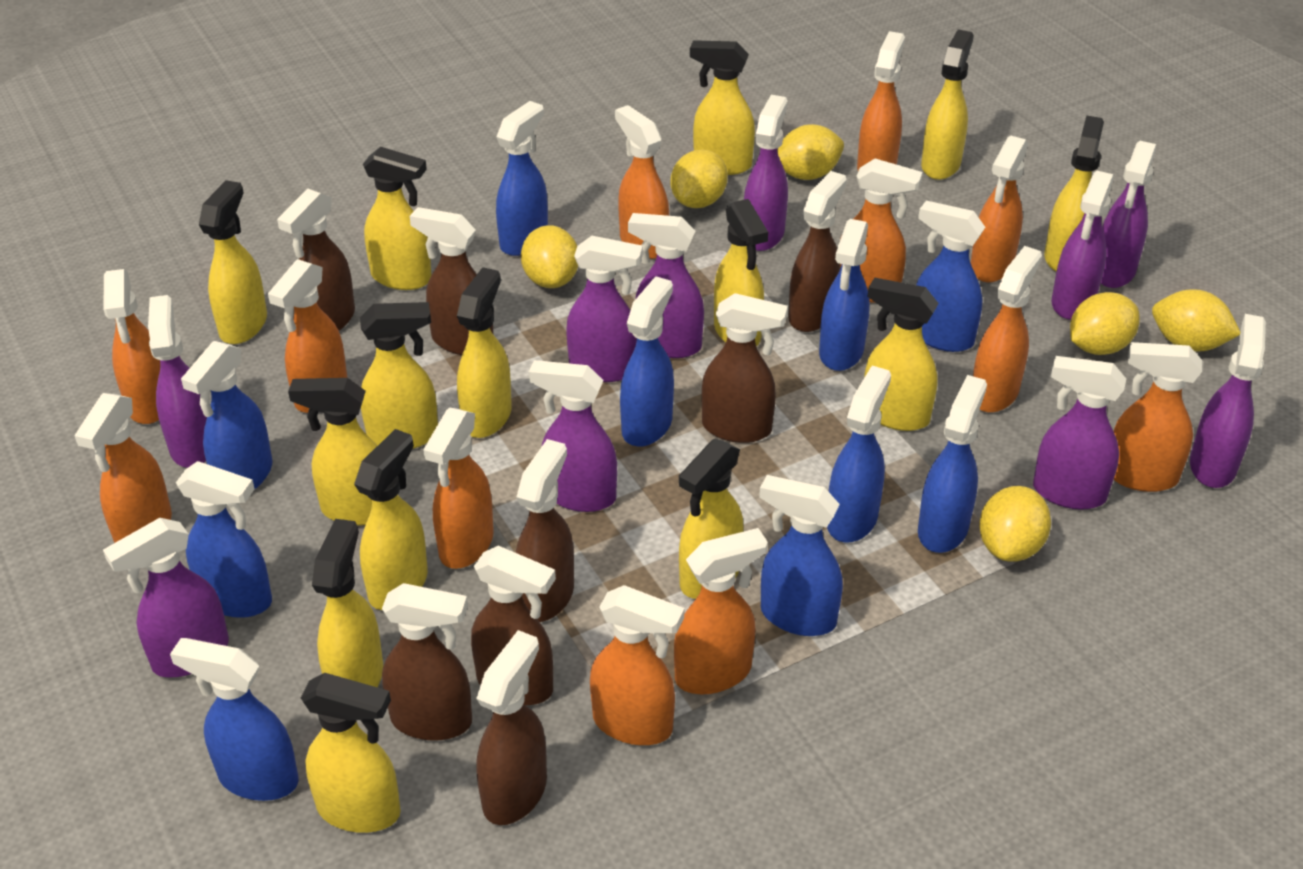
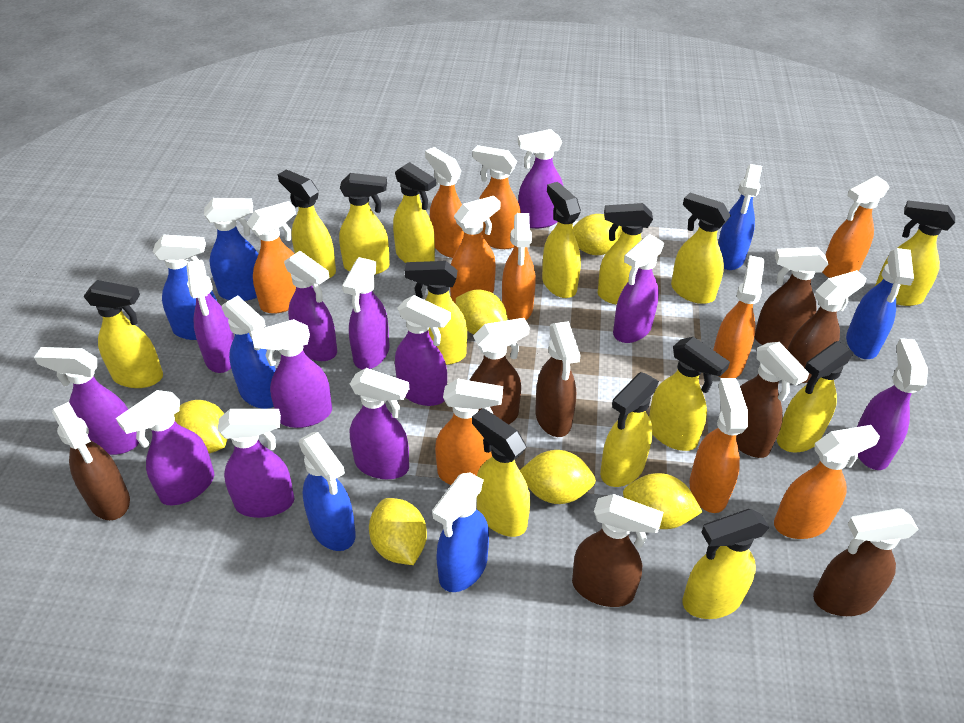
blue spray bottle: [170,638,299,801] [176,461,272,618] [181,341,272,489] [496,101,548,256] [620,276,674,447] [759,475,843,636] [819,219,870,371] [827,366,891,543] [916,201,985,352] [918,375,987,553] = 10 -> [153,235,217,340] [204,198,258,301] [222,296,276,409] [299,432,356,551] [432,473,489,592] [718,164,762,270] [846,248,914,359] = 7
orange spray bottle: [74,393,172,543] [103,269,160,424] [268,259,347,413] [423,407,494,569] [590,585,684,745] [615,105,669,259] [674,528,768,694] [840,159,923,303] [857,31,905,171] [971,136,1028,282] [973,246,1042,413] [1113,342,1202,492] = 12 -> [247,201,296,314] [425,147,464,258] [435,379,503,485] [450,196,500,304] [472,145,521,249] [502,213,536,320] [689,378,748,513] [713,255,765,378] [774,425,880,539] [822,176,890,278] = 10
purple spray bottle: [103,518,229,677] [148,295,207,468] [529,360,617,512] [566,236,643,382] [628,213,704,358] [744,95,788,251] [1033,356,1126,510] [1052,171,1114,320] [1101,141,1156,288] [1190,314,1266,488] = 10 -> [34,347,139,455] [116,390,214,505] [186,260,234,373] [218,409,294,518] [251,319,332,428] [284,251,337,361] [342,257,389,369] [350,368,409,479] [395,295,451,406] [518,129,563,228] [613,234,664,343] [857,338,928,470] = 12

